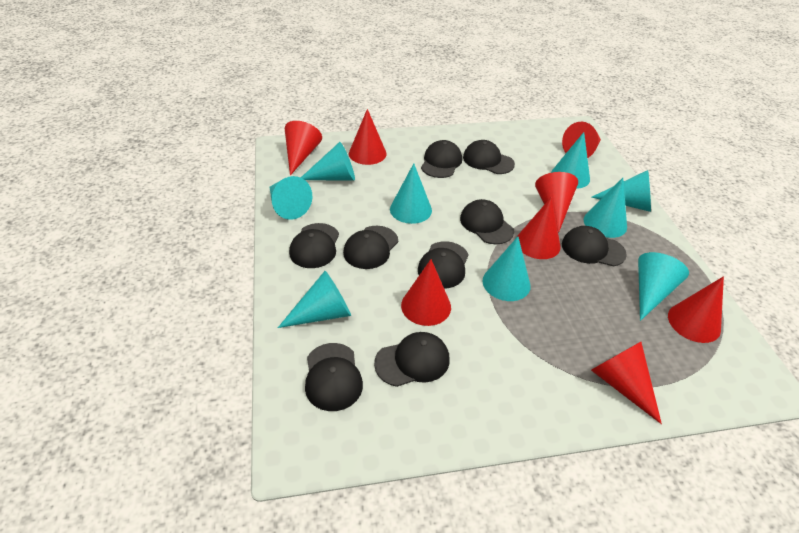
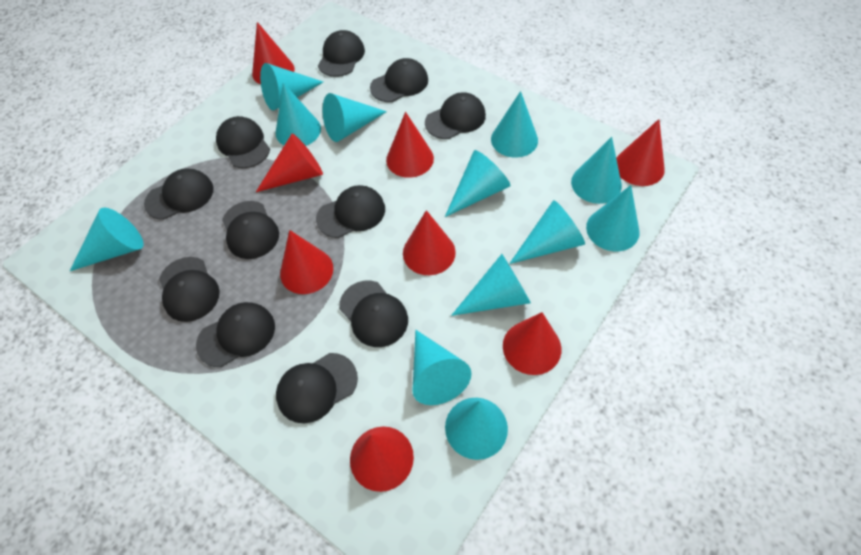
black cap: [289,223,339,268] [305,343,363,411] [343,226,398,269] [374,332,450,387] [418,241,469,288] [421,140,462,178] [460,199,514,244] [463,140,515,174] [562,226,627,267] = 9 -> [144,168,214,220] [159,257,220,322] [196,302,275,367] [216,116,270,168] [222,201,279,259] [276,353,358,424] [316,185,385,238] [318,30,365,77] [339,281,408,347] [370,58,428,102] [425,92,486,139] = 11
turquoise cone: [270,176,312,220] [278,271,351,328] [301,142,355,181] [390,163,432,224] [483,236,531,301] [551,132,590,189] [584,178,627,238] [591,170,651,212] [638,252,689,321] = 9 -> [70,207,144,271] [260,63,323,111] [276,83,321,146] [323,93,387,142] [412,330,472,405] [445,150,510,217] [445,398,508,460] [451,254,531,316] [491,91,538,158] [509,200,585,264] [571,137,622,204] [586,185,640,252] = 12

